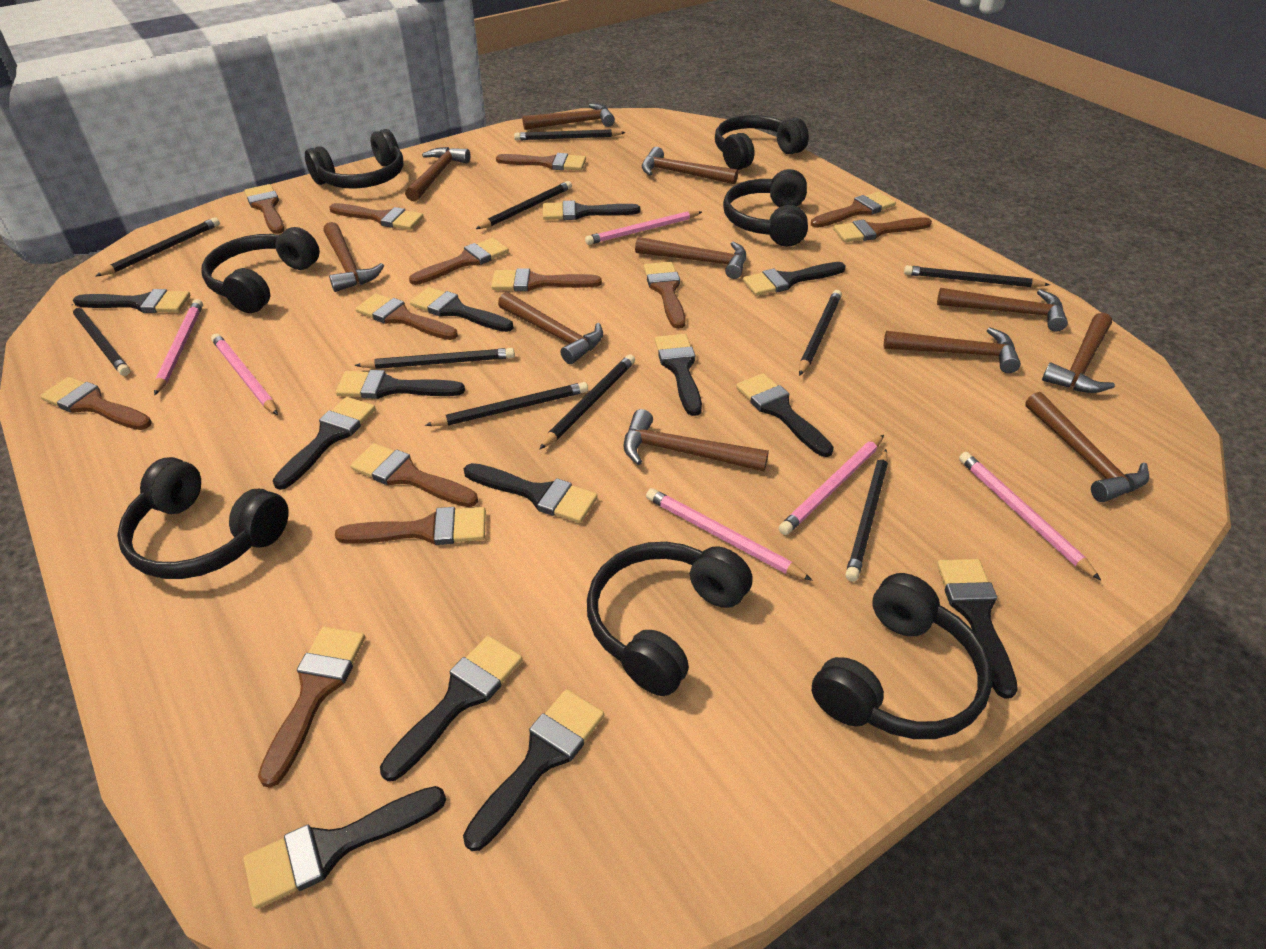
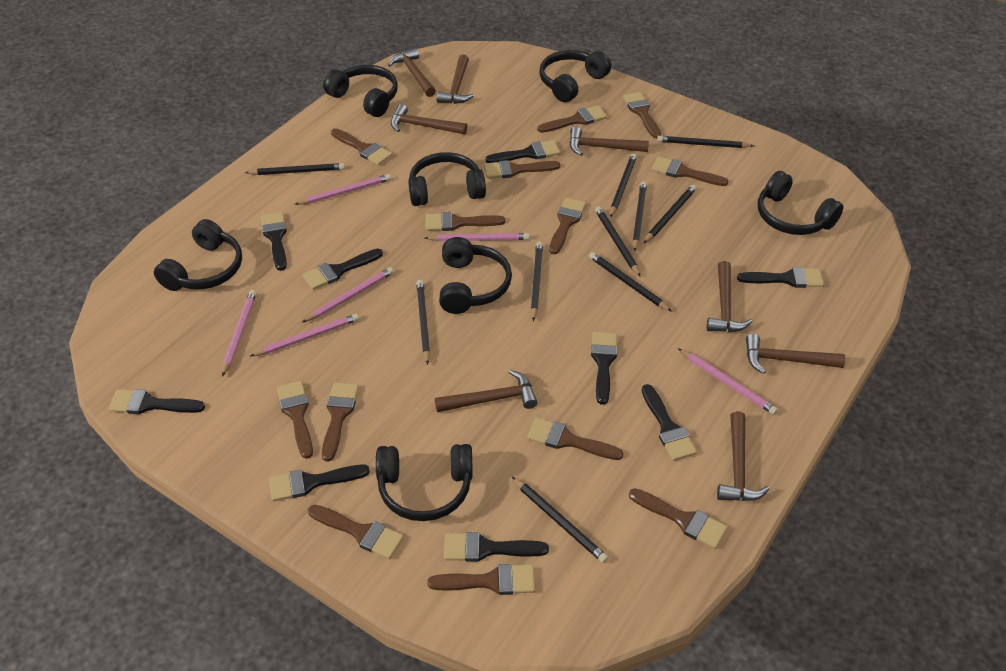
black brush: [73,289,190,313] [243,786,446,909] [273,397,376,490] [336,370,465,399] [380,636,523,781] [410,287,513,332] [463,689,604,851] [464,463,598,523] [543,200,641,220] [655,334,702,416] [736,373,834,457] [743,262,846,296] [937,559,1018,699] = 13 -> [108,389,205,414] [261,212,287,271] [269,465,370,501] [303,249,383,290] [444,532,549,562] [485,140,560,163] [591,332,618,405] [642,384,697,461] [737,267,824,288] = 9
brown hammer: [323,222,384,292] [405,147,470,202] [498,292,603,364] [522,104,615,130] [623,409,769,471] [635,237,746,279] [642,147,738,184] [884,327,1021,373] [937,288,1068,332] [1025,392,1149,502] [1042,312,1115,393] = 11 -> [388,48,436,97] [391,104,467,135] [435,370,538,412] [436,54,474,104] [570,127,649,156] [707,261,752,332] [717,411,770,501] [746,334,845,374] = 8

